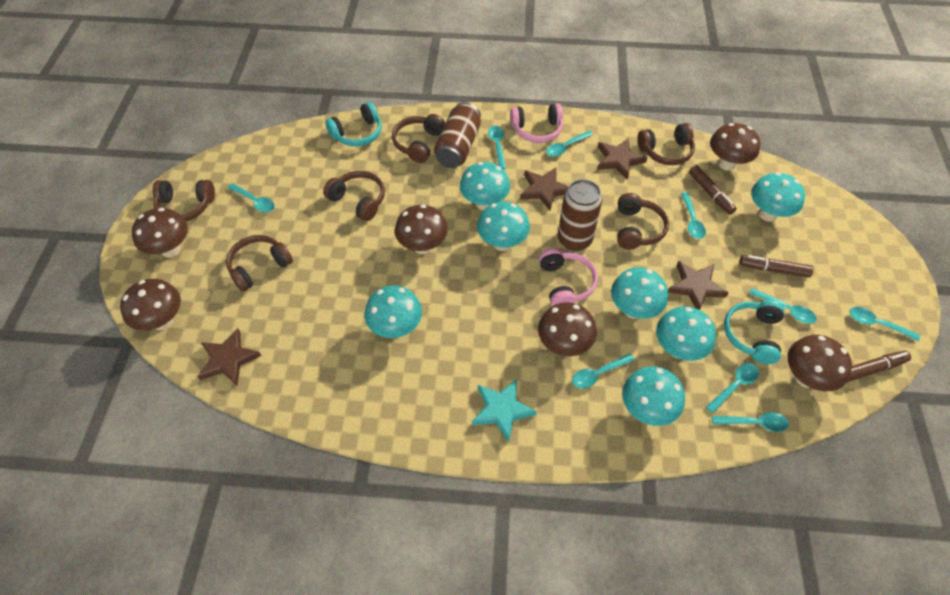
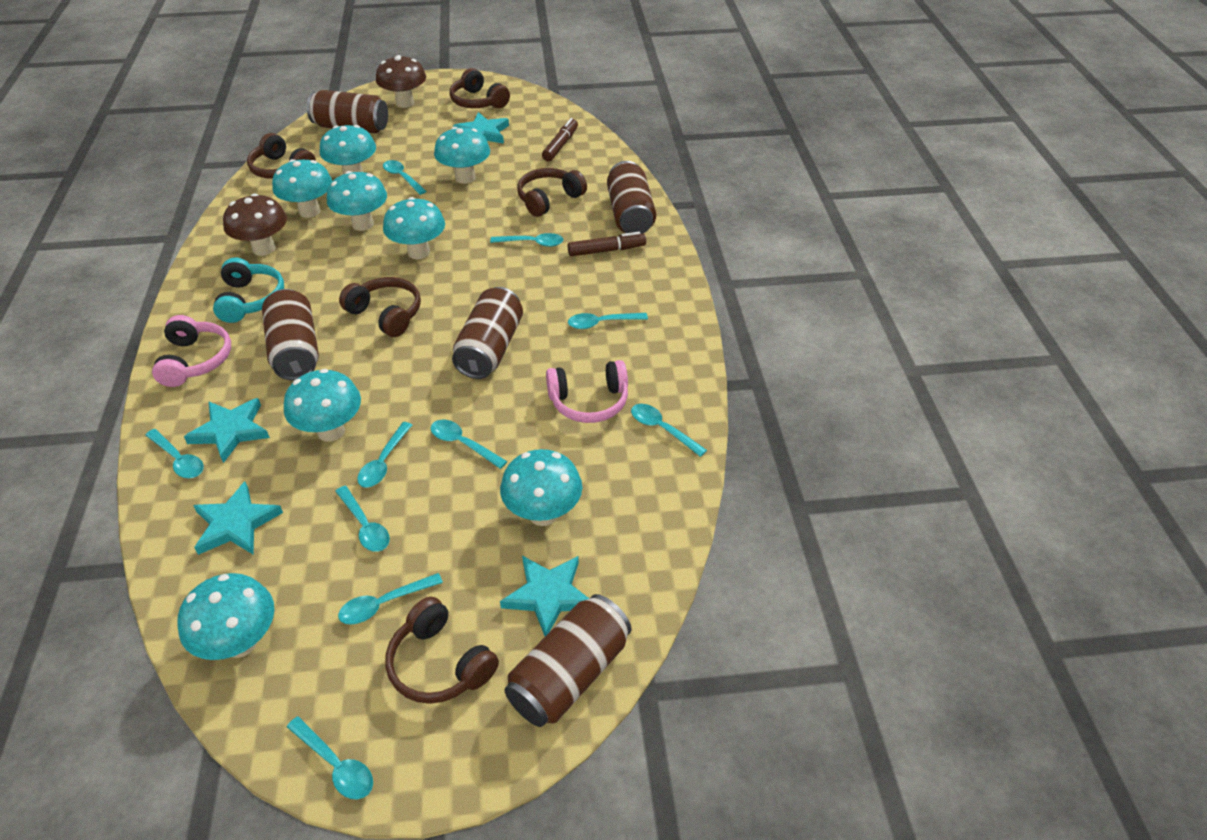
brown can: [434,102,481,168] [558,179,602,251] = 2 -> [262,289,319,380] [307,90,388,133] [452,287,523,379] [505,594,631,727] [607,161,656,234] = 5
brown headphones: [152,180,215,221] [226,235,293,292] [323,171,385,221] [392,114,445,163] [617,193,669,249] [637,123,695,165] = 6 -> [247,133,316,179] [339,277,421,337] [385,597,499,704] [450,68,510,108] [517,168,587,217] = 5
brown marker: [689,165,737,215] [739,255,813,278] [847,351,911,382] = 3 -> [542,118,578,161] [568,232,646,256] = 2
brown mushroom: [120,279,181,331] [132,208,188,258] [395,204,448,254] [538,302,597,356] [710,123,760,171] [787,335,852,391] = 6 -> [223,193,287,256] [376,55,426,108] = 2
brown star: [197,328,261,386] [520,167,569,210] [597,138,648,180] [668,261,728,310] = 4 -> none = 0
turquoise headphones: [325,102,382,146] [724,300,784,364] = 2 -> [213,258,284,323] = 1
turquoise mushroom: [364,285,422,338] [460,162,510,210] [477,202,530,251] [611,267,668,319] [622,366,685,426] [656,306,716,361] [751,172,805,222] = 7 -> [178,573,274,660] [272,159,332,218] [284,369,361,442] [320,125,376,174] [327,171,387,231] [383,197,445,259] [434,127,490,184] [500,449,582,526] = 8
turquoise spoon: [228,183,275,212] [488,126,506,169] [546,131,593,157] [572,353,635,389] [681,192,706,239] [706,363,759,413] [712,412,789,432] [749,288,817,324] [850,307,920,341] = 9 -> [145,429,204,478] [287,716,373,799] [335,486,390,552] [338,573,443,625] [357,422,412,488] [383,160,426,195] [431,420,507,469] [490,233,563,247] [568,313,648,329] [631,404,707,457] = 10
turquoise star: [472,379,537,442] = 1 -> [184,398,270,463] [193,481,283,555] [453,112,509,144] [500,555,589,636] = 4

